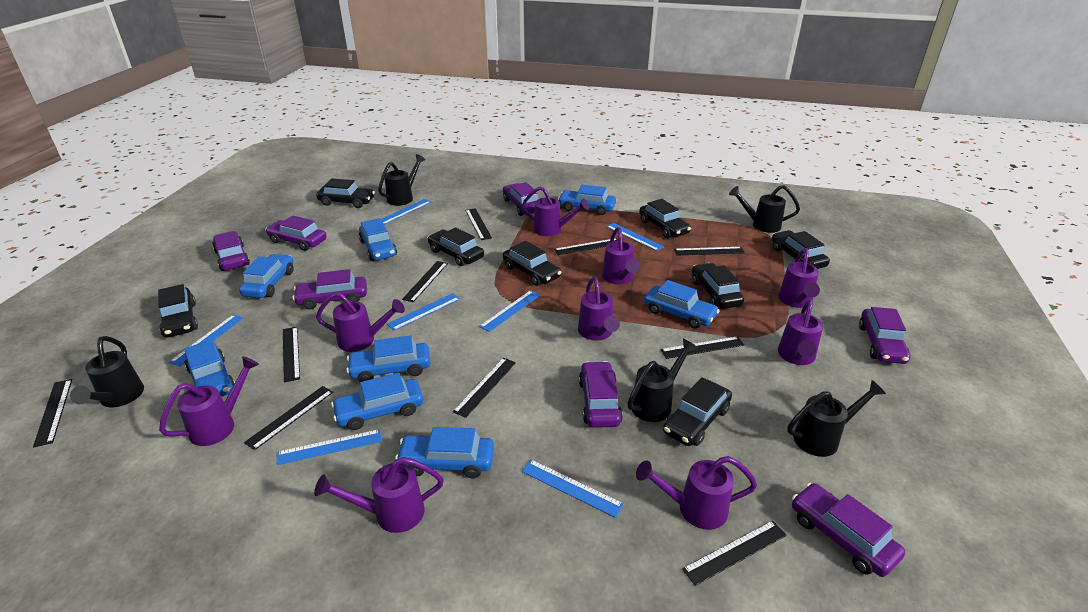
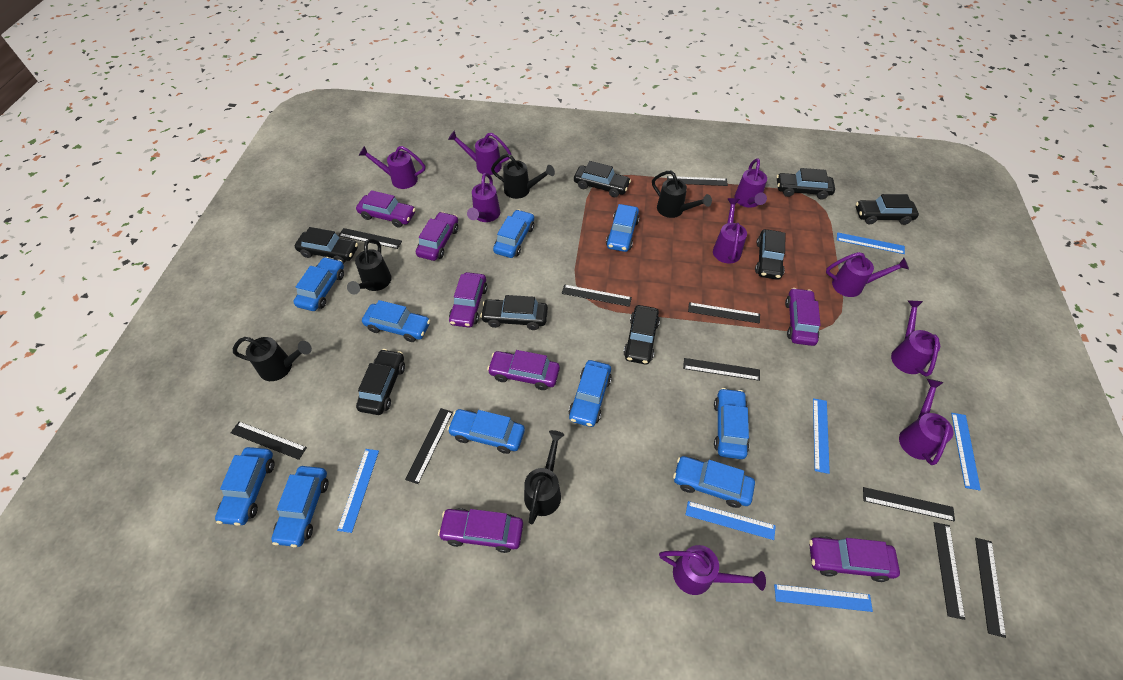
blue car: [184,340,235,397] [239,254,294,298] [331,373,423,430] [346,335,431,382] [359,218,397,261] [395,427,494,478] [558,185,616,215] [644,280,720,329] = 8 -> [215,447,275,526] [271,466,329,547] [293,257,344,311] [362,300,430,342] [447,409,525,454] [493,209,534,258] [569,360,612,427] [606,204,640,252] [673,456,755,508] [714,388,749,459] = 10
blue ruler: [169,314,244,366] [277,429,382,465] [381,199,431,225] [387,293,460,331] [479,290,540,332] [522,459,624,518] [606,223,664,251] = 7 -> [337,449,379,533] [686,501,776,540] [774,584,873,612] [813,398,830,474] [837,232,905,254] [951,413,981,491] = 6

